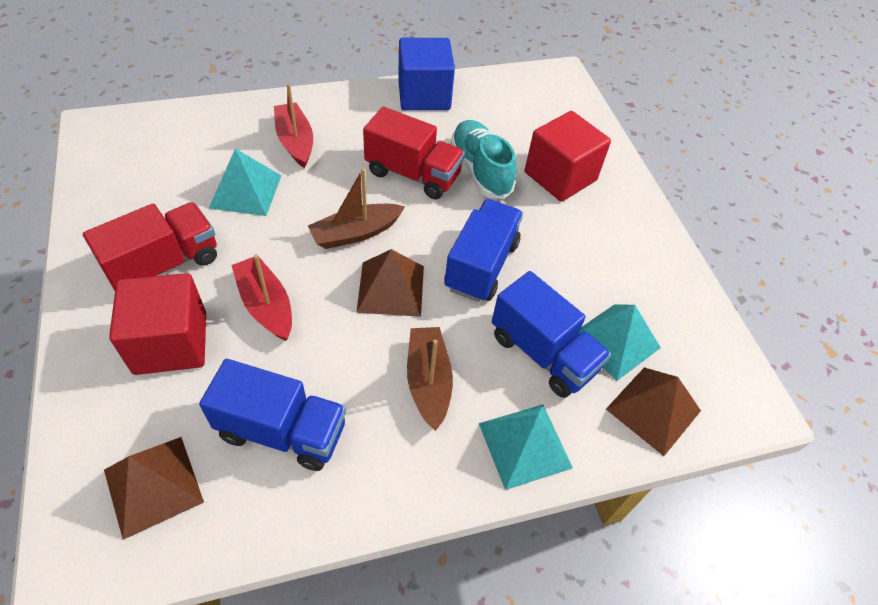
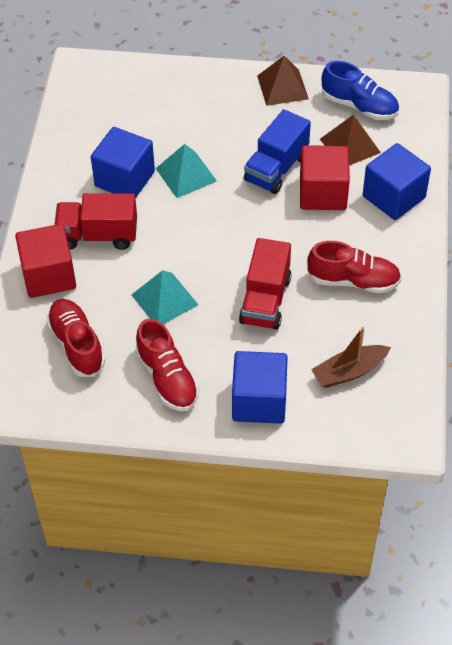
blue cube: [398,38,455,110] = 1 -> [91,127,155,198] [232,351,288,424] [363,143,431,220] = 3
blue shoe: none = 0 -> [322,61,399,120] = 1
blue truck: [199,359,346,471] [444,199,523,302] [492,271,611,398] = 3 -> [244,109,311,194] = 1
brown boat: [308,168,405,249] [407,327,453,431] = 2 -> [311,327,391,388] = 1
brown pyramid: [104,437,204,540] [356,249,424,317] [606,367,701,456] = 3 -> [257,56,309,106] [320,115,381,166] = 2
red boat: [231,254,292,341] [274,84,313,168] = 2 -> none = 0
red shoe: none = 0 -> [46,299,105,377] [135,319,199,411] [307,241,401,293] = 3
turquoise pyramid: [209,148,281,216] [479,405,573,490] [578,304,661,381] = 3 -> [131,270,198,324] [156,144,217,198] = 2
turquoise shoe: [451,120,517,199] = 1 -> none = 0

